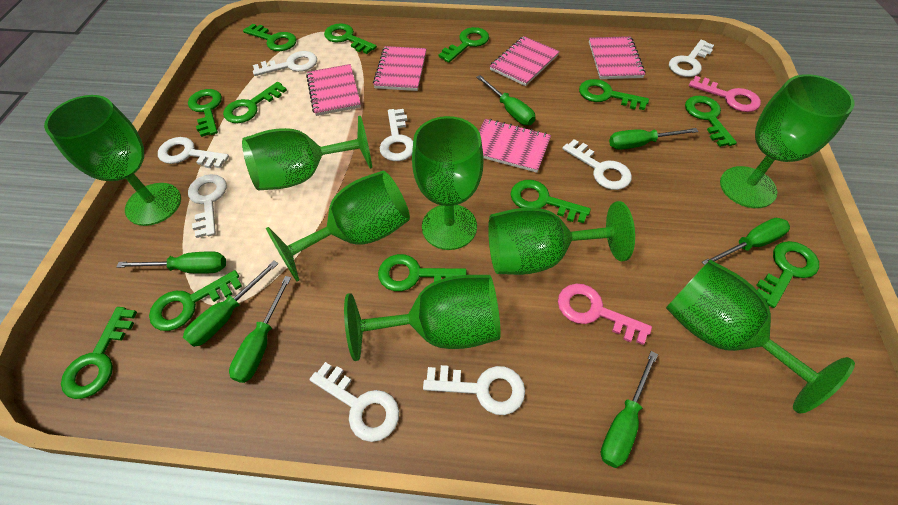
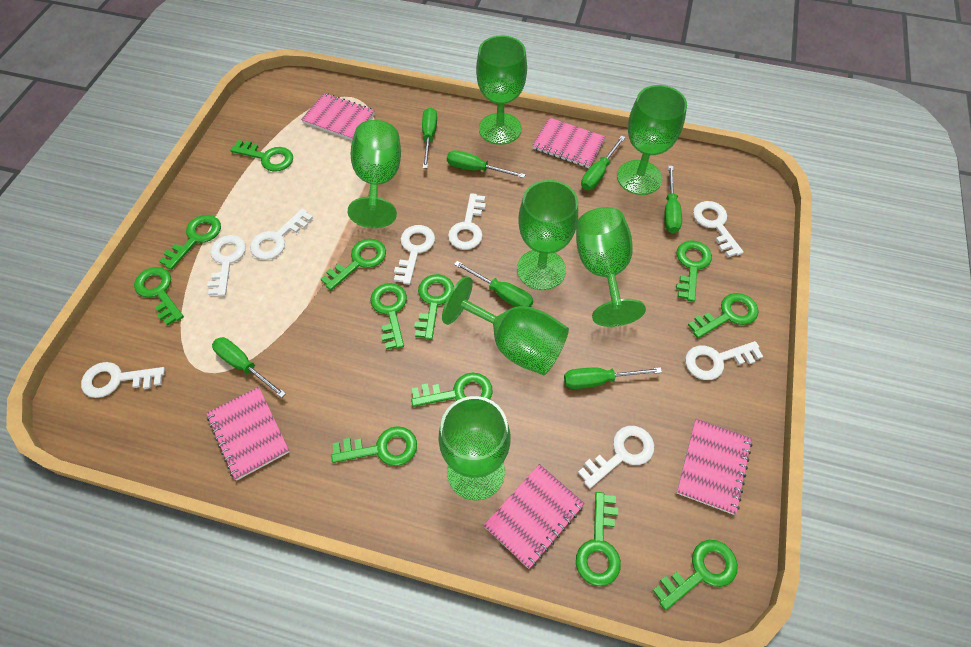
green goblet: [44,95,181,226] [242,116,372,190] [266,171,410,281] [344,275,501,361] [412,116,484,250] [488,201,635,275] [666,260,855,414] [720,74,854,208] = 8 -> [348,120,401,228] [438,396,510,500] [442,276,569,375] [476,35,527,145] [517,180,578,290] [576,207,646,327] [617,85,687,195] = 7
pink key: [558,284,652,345] [689,76,761,112] = 2 -> none = 0

